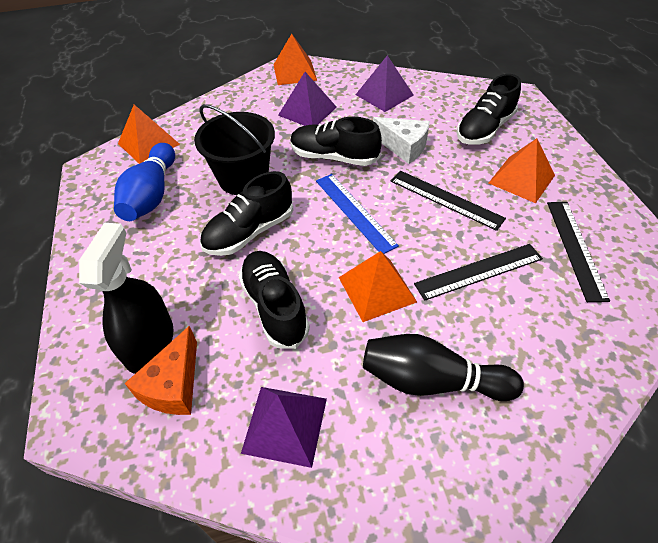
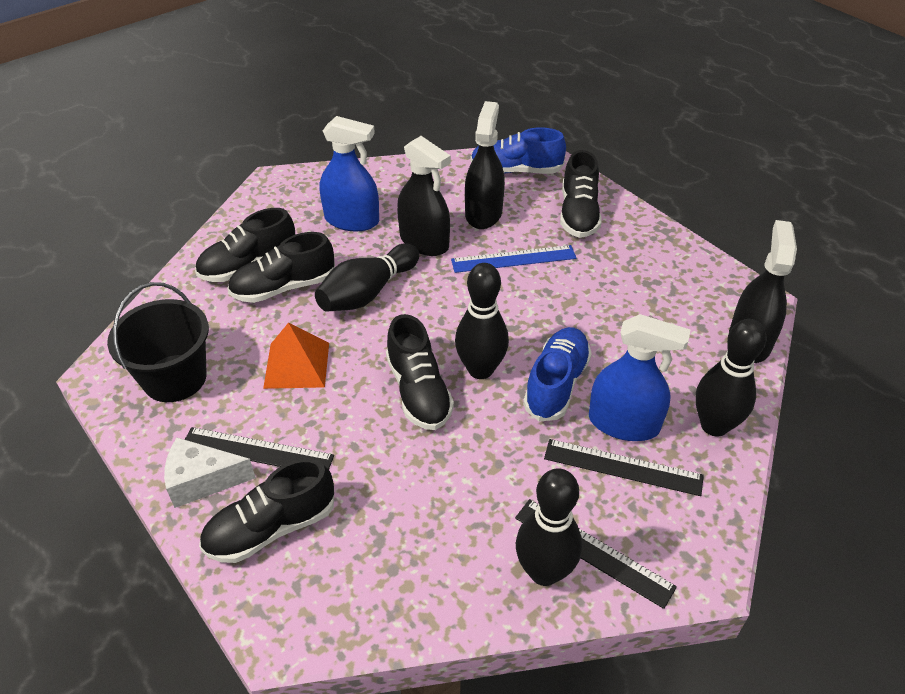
black bowling pin: [363,334,524,401] = 1 -> [315,243,419,312] [455,263,509,379] [516,469,582,586] [696,319,767,437] = 4
black shoe: [200,171,294,256] [239,251,310,349] [290,117,382,166] [456,74,521,145] = 4 -> [195,208,295,282] [199,458,334,563] [227,232,335,303] [386,314,454,430] [560,150,601,238] = 5
black spray bottle: [79,223,174,374] = 1 -> [397,136,451,256] [465,101,505,229] [729,220,797,363] = 3
blue bowling pin: [114,143,175,221] = 1 -> none = 0
blue shoe: none = 0 -> [470,127,566,174] [523,327,592,421] = 2
blue spray bottle: none = 0 -> [320,116,379,231] [589,314,691,441] = 2
orange cheese: [124,326,197,415] = 1 -> none = 0
orange pyramid: [118,105,180,164] [274,34,317,85] [339,251,417,322] [489,138,555,203] = 4 -> [263,323,329,389] = 1
purple pyramid: [241,387,327,468] [278,72,337,126] [356,55,414,112] = 3 -> none = 0

